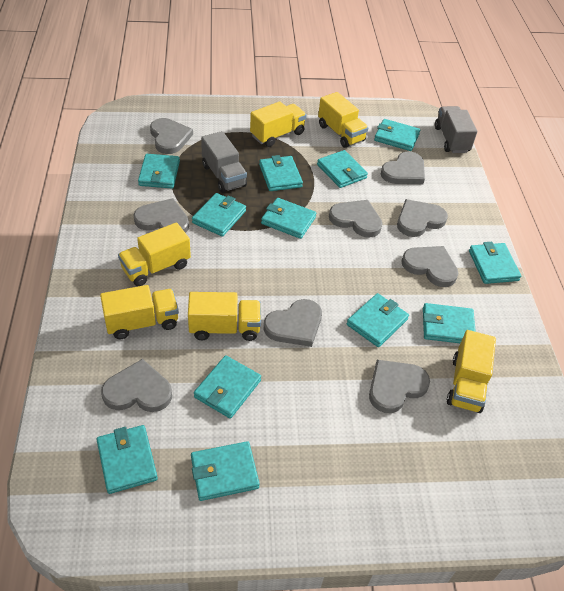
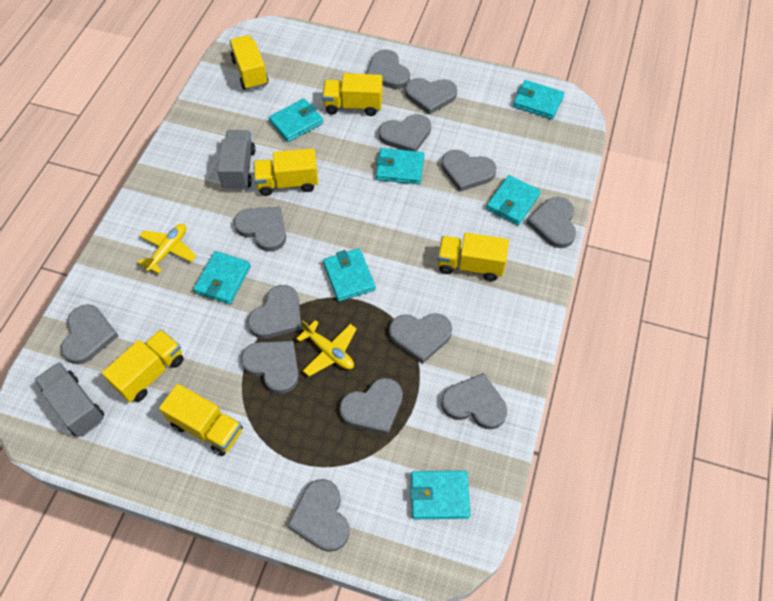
grey heart: [101,359,172,412] [134,198,189,233] [150,118,193,154] [264,299,322,347] [329,200,383,238] [369,360,430,413] [381,151,425,184] [397,199,448,237] [402,246,458,287] = 9 -> [61,304,118,364] [234,207,286,252] [241,341,299,394] [248,285,302,339] [287,479,350,552] [340,378,403,435] [367,49,410,89] [379,114,431,151] [389,313,452,364] [405,78,457,115] [441,373,507,429] [442,150,497,192] [526,197,576,248] = 13
turquoise wallet: [97,425,158,494] [138,154,180,188] [191,441,260,501] [192,193,246,237] [194,355,261,419] [259,155,303,191] [261,198,316,239] [317,150,368,188] [347,293,409,347] [374,119,420,151] [423,303,476,343] [469,242,521,284] = 12 -> [193,251,251,304] [269,98,323,142] [323,248,376,302] [376,148,424,184] [410,471,470,519] [486,175,541,225] [513,80,564,119] = 7
yellow plane: none = 0 -> [138,224,196,273] [296,320,357,376] = 2

